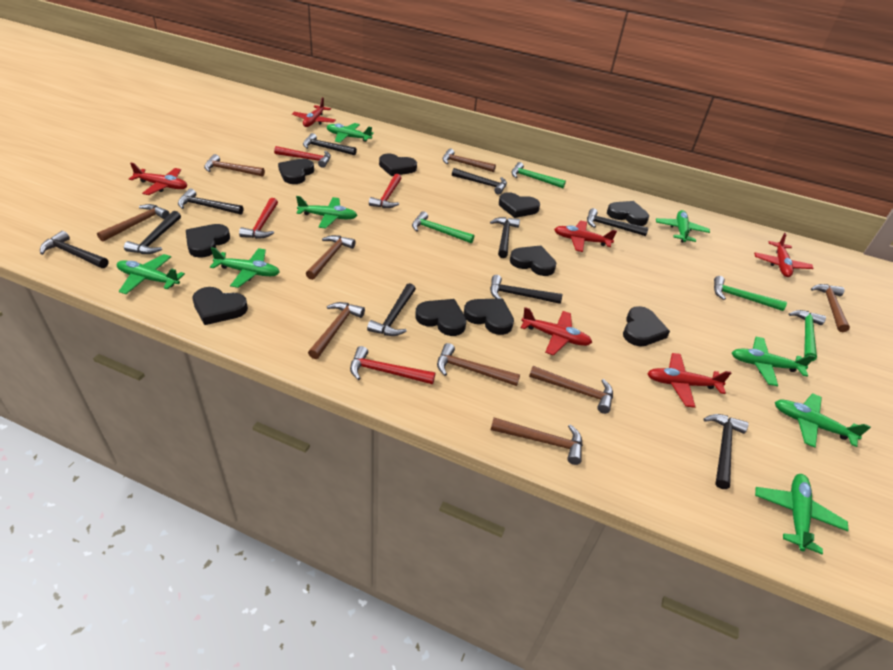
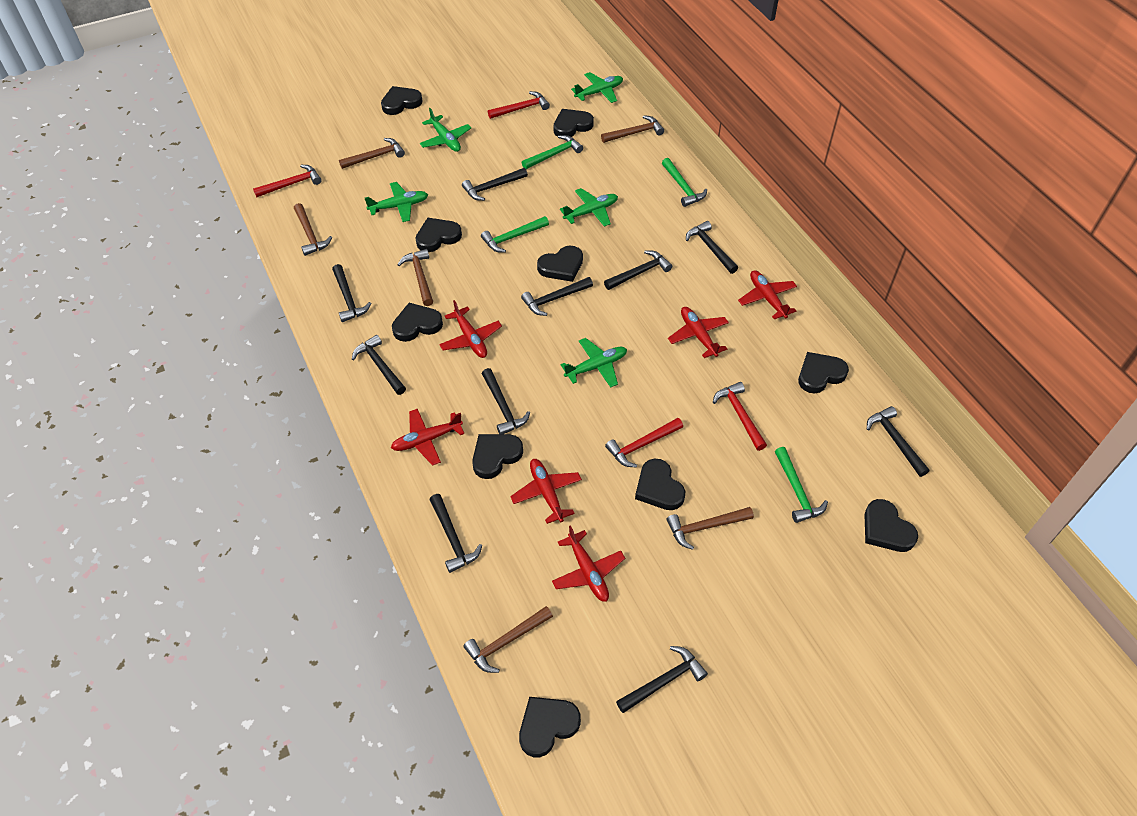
brown hammer: [97,204,170,242] [204,154,265,177] [306,235,356,280] [308,302,365,359] [437,343,520,386] [442,148,496,172] [491,417,583,465] [529,366,613,414] [811,284,850,332] = 9 -> [294,203,332,256] [339,138,405,169] [397,249,433,306] [463,606,553,673] [601,115,664,143] [667,507,754,550] = 6
green plane: [117,254,185,294] [210,247,280,288] [296,196,357,229] [327,123,374,143] [656,210,710,242] [732,337,815,386] [755,474,849,554] [775,393,871,448] = 8 -> [365,182,428,222] [420,108,471,152] [560,188,618,227] [561,338,627,388] [571,72,623,103] = 5

